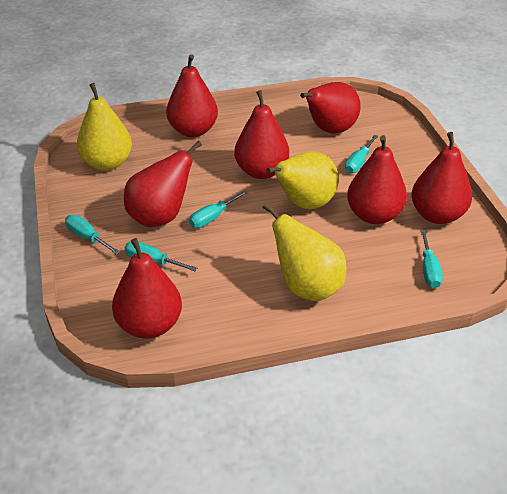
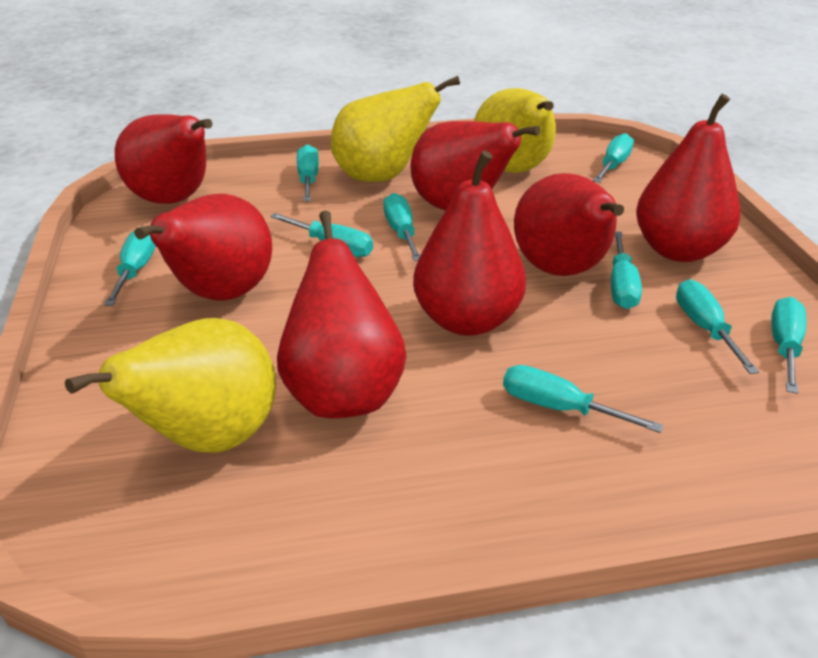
turquoise screwdriver: [65,215,120,255] [125,242,197,271] [189,190,248,228] [345,135,378,174] [421,230,443,288] = 5 -> [104,230,156,306] [270,213,373,257] [297,145,319,201] [383,193,420,261] [503,365,663,433] [593,133,634,183] [611,231,642,309] [676,279,759,374] [771,297,806,394] = 9

